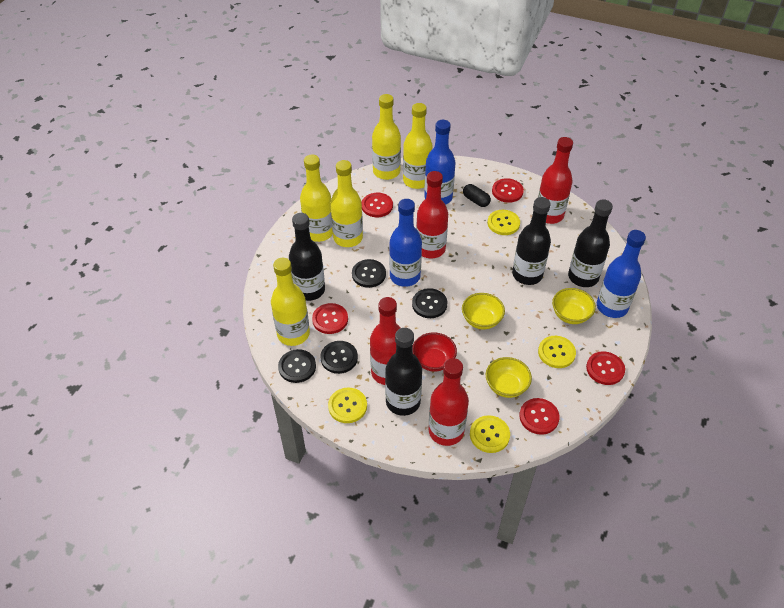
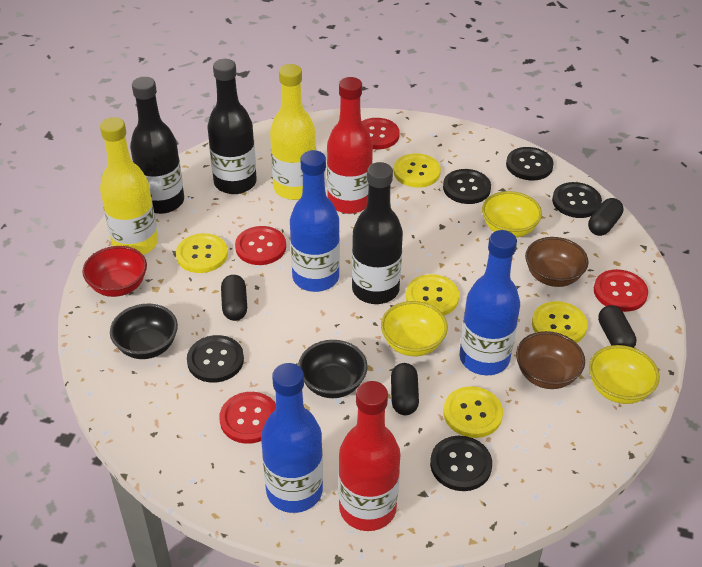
black bottle: [289,213,325,301] [385,328,422,416] [512,197,551,285] [568,199,613,287] = 4 -> [130,77,184,214] [208,59,257,194] [352,162,403,304] = 3
black bowl: none = 0 -> [110,304,178,359] [298,340,368,398] = 2
black button: [278,349,316,383] [320,341,358,374] [352,259,386,288] [412,288,447,318] = 4 -> [187,335,244,383] [430,436,492,491] [443,169,491,204] [506,147,554,180] [552,182,602,218] = 5
black capsule: [463,184,491,207] = 1 -> [221,275,247,321] [391,363,419,415] [588,198,623,236] [598,305,636,348] = 4
brown bowl: none = 0 -> [516,331,585,389] [525,237,589,287] = 2
red bottle: [370,297,401,385] [416,171,448,259] [429,358,469,446] [538,137,573,224] = 4 -> [327,77,373,214] [338,381,401,531] = 2
red button: [312,303,348,334] [362,193,393,217] [492,178,524,203] [519,398,560,435] [586,351,625,385] = 5 -> [219,392,276,444] [235,226,286,265] [362,118,400,149] [594,269,648,312] = 4
yellow bottle: [271,258,310,346] [300,155,333,242] [330,160,363,247] [372,94,401,180] [403,103,432,189] = 5 -> [100,117,158,255] [270,64,316,200] = 2
yellow button: [328,387,367,423] [470,415,510,453] [488,210,520,235] [538,336,576,368] = 4 -> [176,233,228,273] [394,153,441,188] [406,274,459,315] [443,386,503,438] [532,301,588,343] = 5

